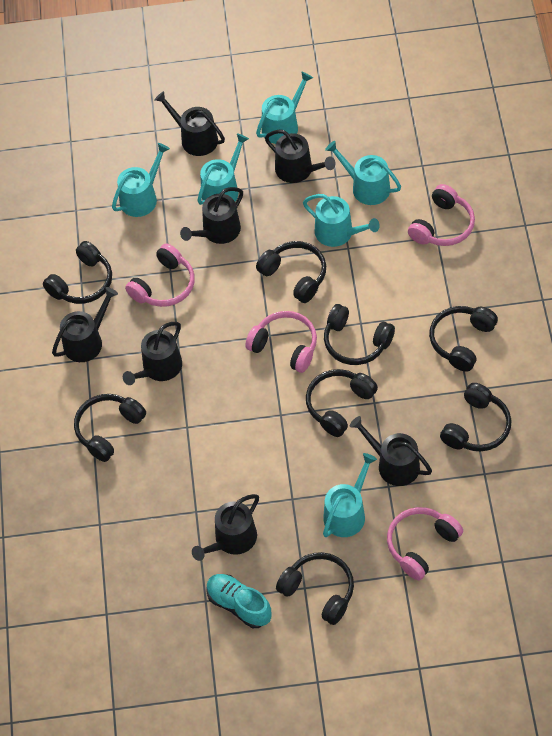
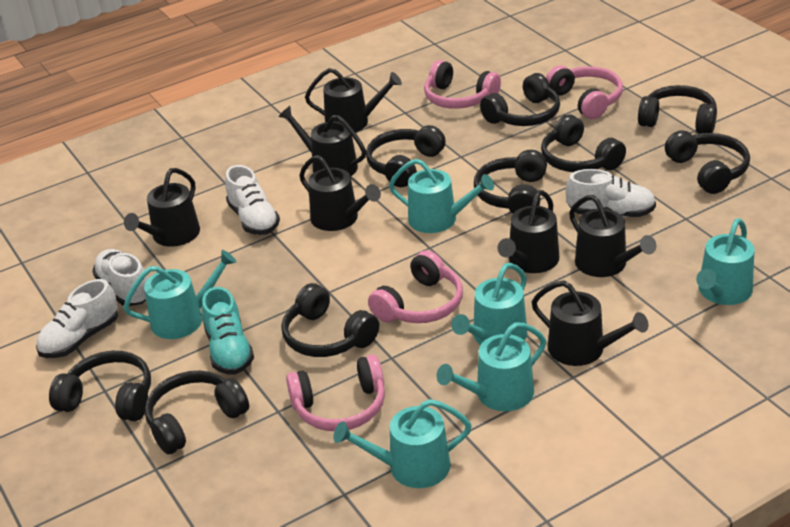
black headphones: [43,241,112,304] [74,394,146,462] [256,241,326,303] [276,552,354,625] [306,369,378,437] [324,304,395,365] [429,306,498,372] [440,383,511,451] = 8 -> [49,351,151,421] [145,371,249,454] [281,283,379,357] [366,125,446,187] [474,150,547,214] [480,73,560,126] [541,115,626,172] [638,85,717,134] [665,130,750,194] = 9
white shoe: none = 0 -> [36,279,118,358] [92,249,147,306] [225,165,280,235] [565,169,656,217] = 4

